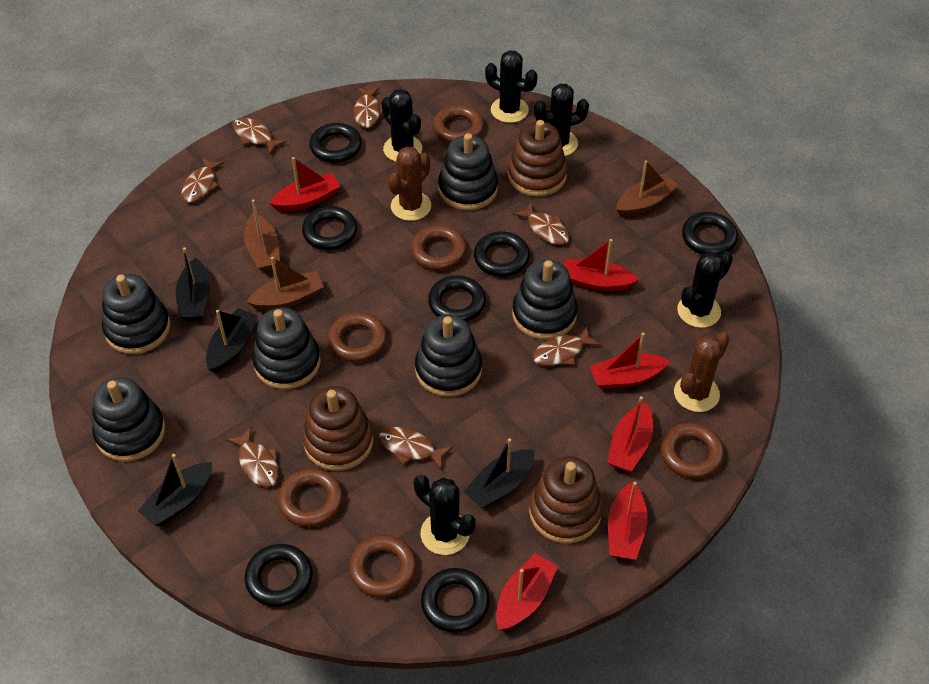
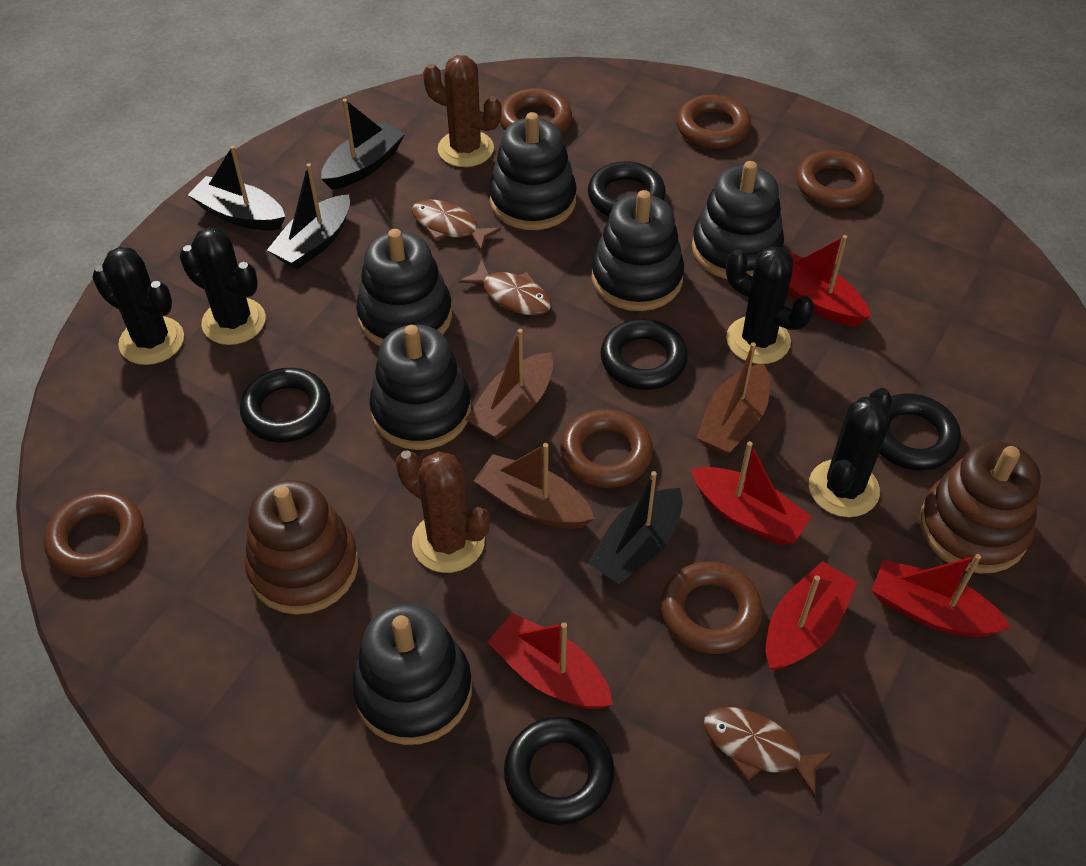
black cactus: [381,89,422,162] [414,475,475,555] [485,50,538,123] [533,83,589,156] [677,251,733,328] = 5 -> [92,247,184,365] [180,227,266,345] [726,246,814,364] [809,388,892,517] = 4
black ring: [245,544,313,607] [302,206,357,250] [309,123,362,163] [421,568,490,633] [428,276,486,322] [474,232,530,277] [682,212,738,255] = 7 -> [240,368,331,442] [504,716,615,825] [588,161,666,216] [600,319,688,390] [879,393,961,471] = 5
brown fish: [181,157,225,203] [226,427,279,487] [233,118,287,154] [354,87,383,128] [379,427,453,470] [513,202,570,245] [533,326,601,366] = 7 -> [412,200,501,251] [459,259,552,315] [704,707,833,797] = 3
brown stacking toy: [302,386,373,471] [508,120,567,197] [529,456,603,544] = 3 -> [245,480,358,614] [920,441,1041,574] = 2
red boat: [269,157,341,212] [496,553,558,631] [564,239,639,292] [590,333,670,389] [608,396,653,472] [608,481,648,560] = 6 -> [487,613,613,709] [691,441,812,546] [766,561,858,671] [787,235,871,326] [872,554,1012,637] = 5

